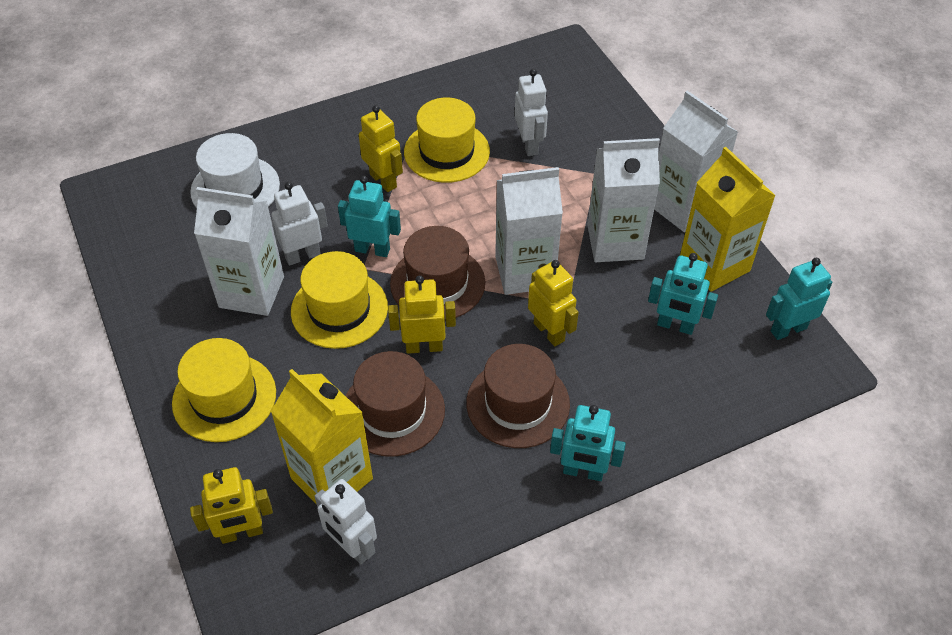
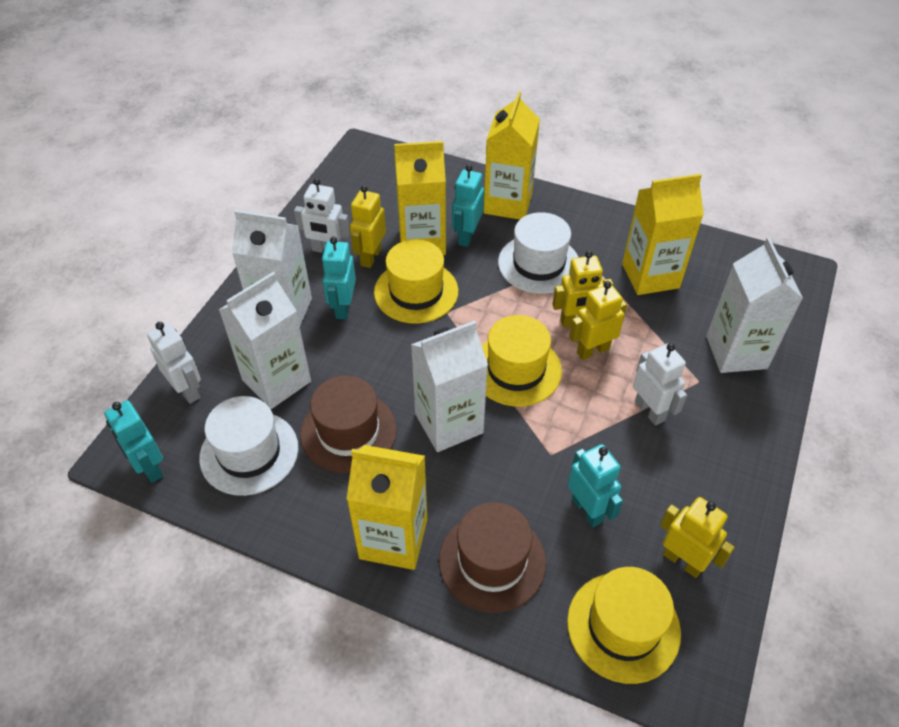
brown hat: [345,351,445,457] [390,226,485,320] [466,344,570,448] = 3 -> [300,376,397,473] [439,502,546,613] = 2
white hat: [190,133,280,208] = 1 -> [199,396,298,496] [498,212,579,294] = 2
yellow carton: [270,369,373,505] [680,147,776,292] = 2 -> [347,445,427,570] [394,141,446,255] [484,91,540,220] [622,174,704,295] = 4

